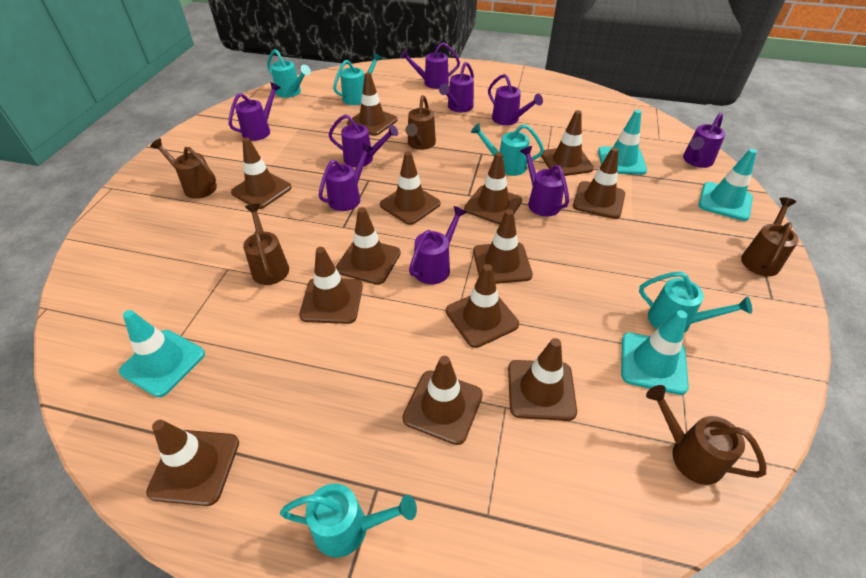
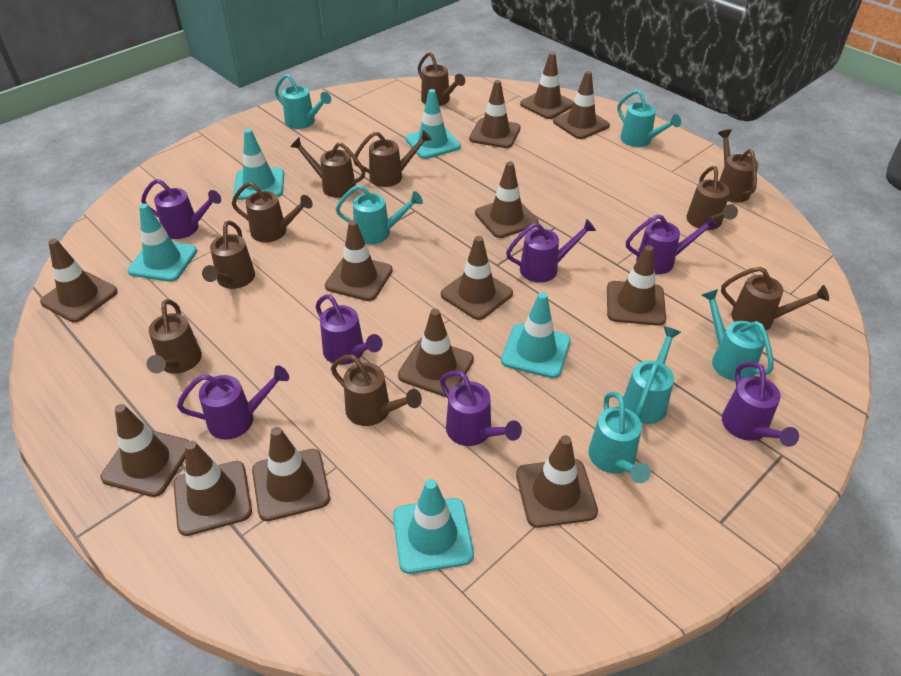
brown watering can: [150,138,217,199] [243,203,289,285] [405,95,436,150] [646,385,766,485] [741,197,799,276] = 5 -> [147,299,202,373] [202,220,255,289] [232,182,313,242] [290,137,365,198] [331,355,422,426] [353,130,432,187] [418,52,465,106] [686,166,738,230] [718,129,759,202] [721,267,829,330] = 10
purple watering can: [229,82,281,141] [319,143,373,211] [328,114,398,167] [400,42,460,89] [409,206,467,285] [439,62,474,112] [488,74,543,125] [520,146,569,216] [683,113,725,168] = 9 -> [141,179,221,239] [177,365,289,440] [315,294,383,365] [440,371,522,446] [506,219,596,283] [626,214,718,274] [722,362,799,447] = 7
turquoise traffic cone: [119,310,205,397] [598,110,647,175] [621,310,689,395] [699,149,757,221] = 4 -> [127,203,197,282] [233,129,284,200] [393,479,474,574] [405,89,461,159] [501,292,571,378] = 5
turquoise watering can: [267,49,311,98] [280,483,417,558] [333,53,382,105] [471,123,544,176] [639,271,752,333] = 5 -> [275,74,331,129] [336,185,423,244] [588,392,651,483] [617,90,681,147] [623,326,681,424] [702,289,773,381] = 6

